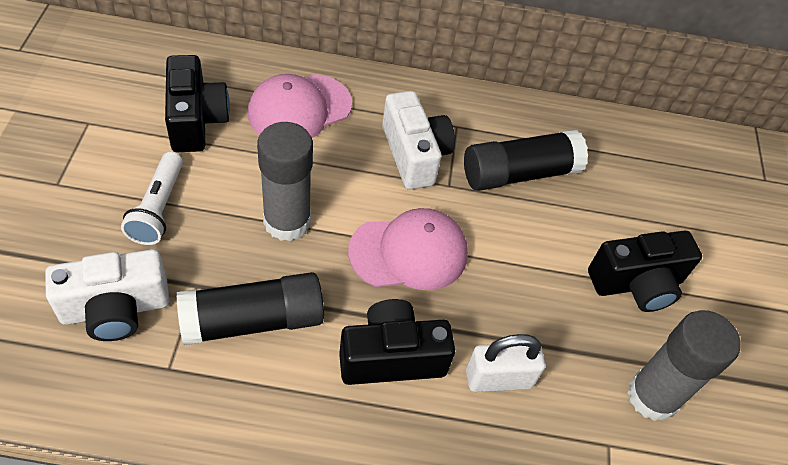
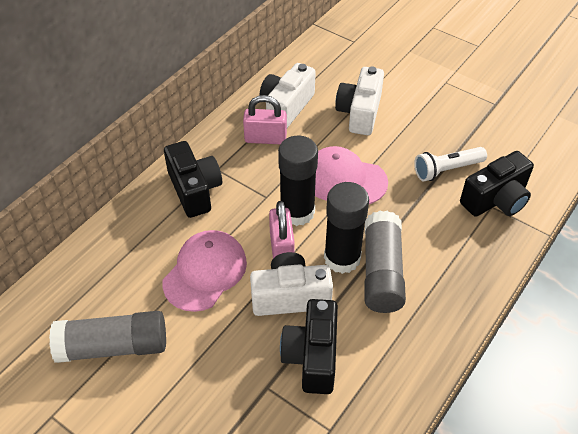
pink padlock: none = 0 -> [243,95,287,144] [269,201,295,258] = 2
white camera: [45,249,169,341] [382,91,455,190] = 2 -> [250,252,333,316] [260,63,316,128] [335,67,384,135] = 3
white padlock: [466,334,545,392] = 1 -> none = 0

